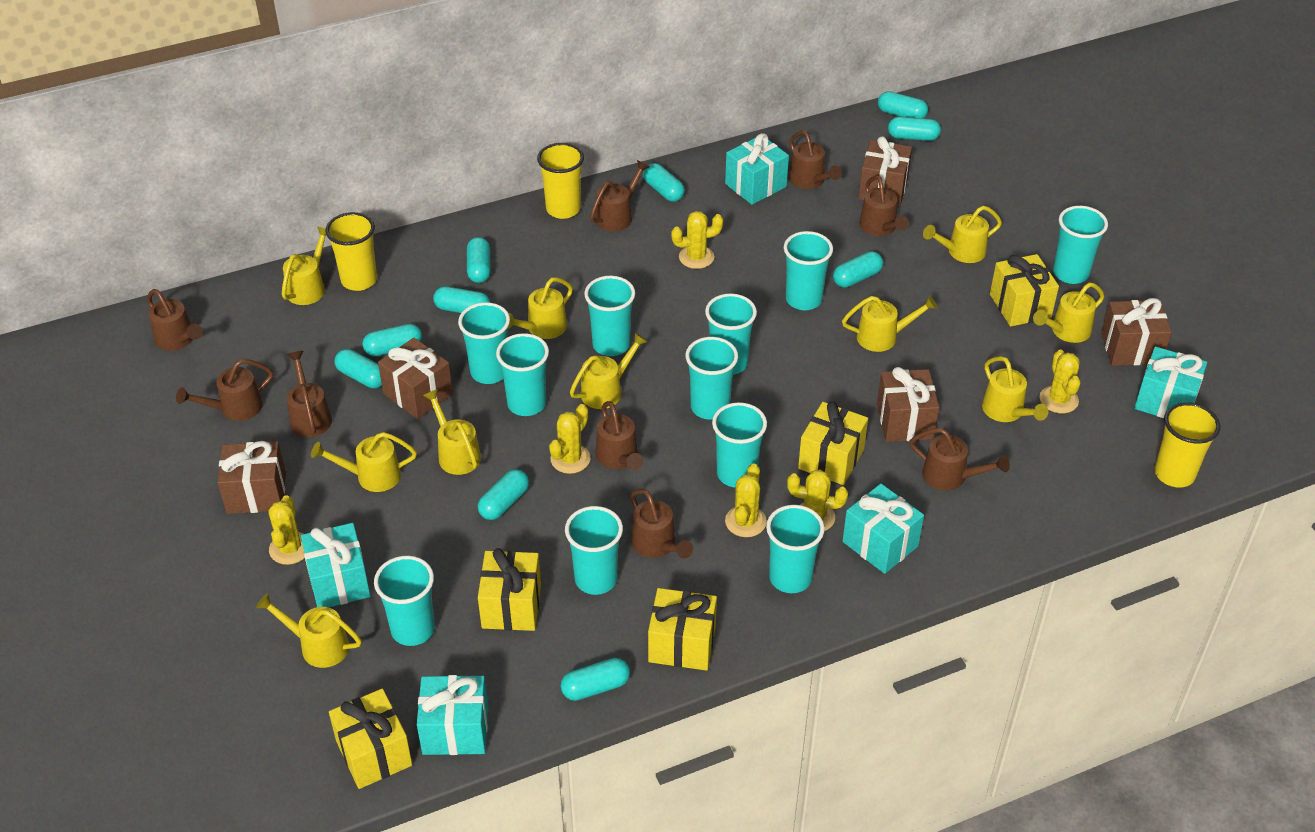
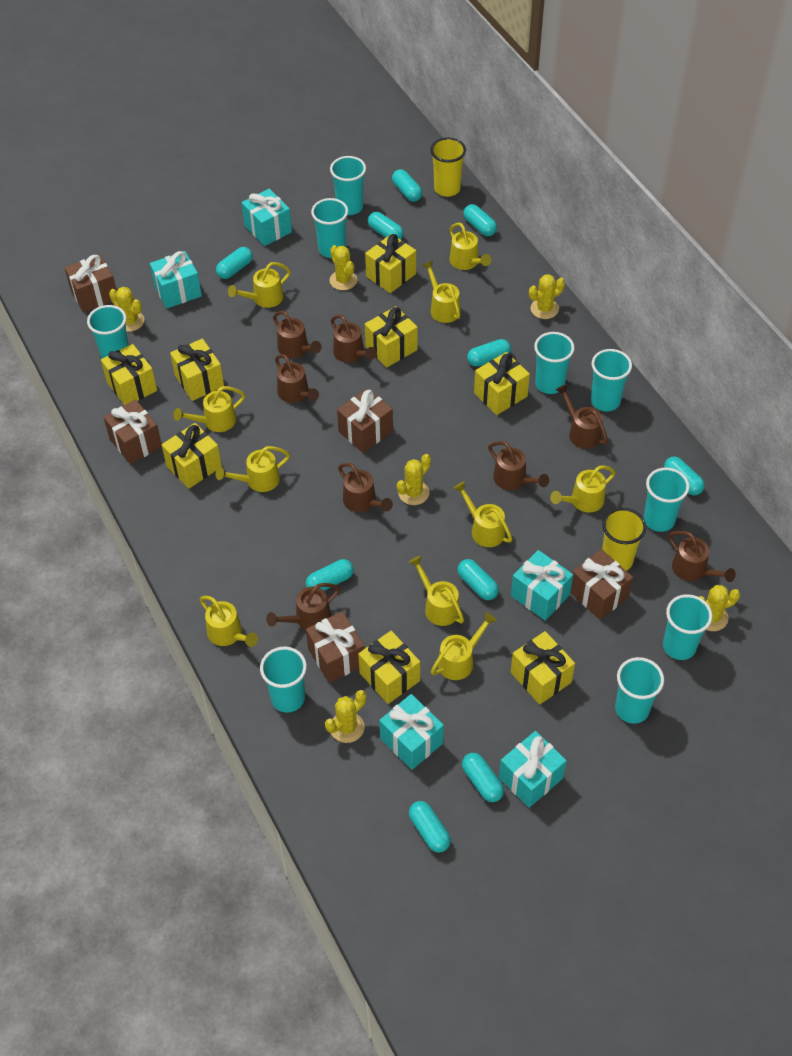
brown watering can: [147,289,203,351] [176,359,273,421] [287,351,332,437] [590,160,650,232] [596,401,643,470] [630,489,693,558] [789,130,842,189] [859,175,909,236] [910,428,1010,491] = 9 -> [266,583,340,630] [273,311,322,358] [275,354,319,403] [331,314,377,363] [338,463,393,512] [488,441,549,490] [556,384,608,449] [668,531,736,582] = 8
turquoise cup: [374,556,435,646] [458,302,510,384] [496,333,549,416] [565,506,623,595] [584,276,635,356] [685,337,738,420] [705,294,757,375] [712,402,767,488] [766,505,825,593] [784,231,833,310] [1053,206,1108,284] = 11 -> [87,305,129,359] [260,647,307,712] [311,198,348,258] [330,156,366,215] [534,332,575,394] [591,349,632,411] [615,657,664,724] [644,467,689,532] [663,594,713,660] = 9
yellow cup: [325,212,377,291] [537,143,584,219] [1155,402,1220,487] = 3 -> [430,138,466,197] [602,508,646,571] = 2
yellow gift: [329,689,412,789] [478,548,541,631] [648,588,717,671] [798,401,868,485] [990,254,1059,327] = 5 -> [101,344,157,405] [162,423,222,489] [170,338,224,401] [358,631,420,704] [365,234,416,293] [365,306,418,368] [474,352,530,415] [511,631,575,705] = 8

